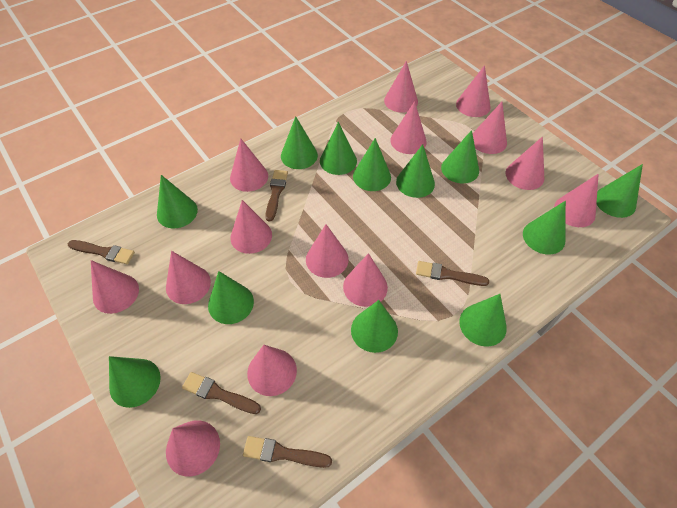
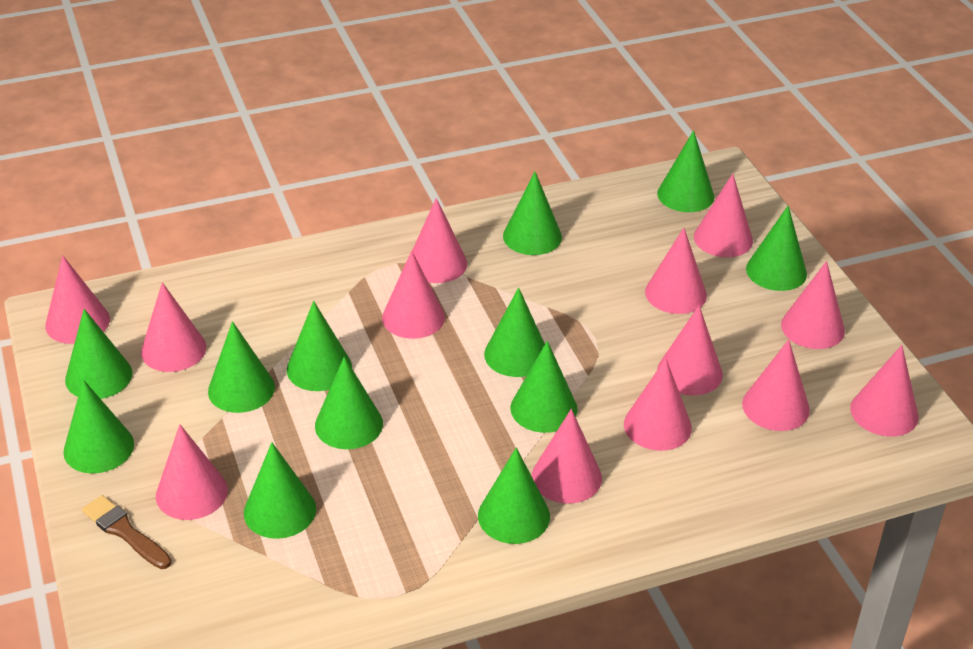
brown brush: [68,240,135,264] [182,372,261,414] [243,436,332,468] [265,170,288,222] [416,261,489,286] = 5 -> [82,495,171,569] = 1
pink cone: [91,260,139,314] [166,251,211,304] [166,420,220,477] [230,138,268,192] [230,200,272,254] [247,345,297,396] [306,224,349,278] [343,253,388,307] [384,61,418,113] [390,101,427,154] [456,65,491,117] [473,102,507,154] [505,136,544,190] [554,174,599,227] = 14 -> [45,255,110,344] [141,282,206,372] [156,425,228,520] [382,251,445,339] [412,198,467,283] [532,409,602,504] [624,358,692,451] [645,228,707,314] [657,306,723,395] [694,173,753,257] [742,339,810,431] [781,261,845,349] [850,345,918,436] = 13

